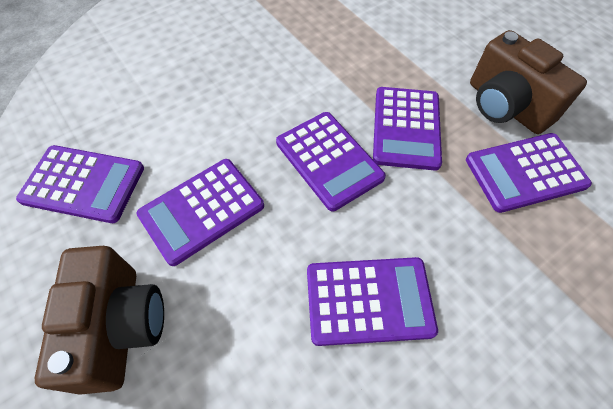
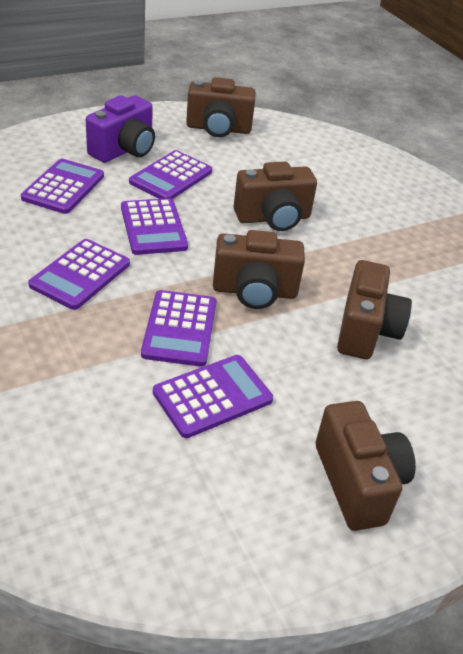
brown camera: [35,246,164,395] [470,30,587,134] = 2 -> [186,77,256,137] [213,230,305,309] [234,162,317,231] [316,401,416,531] [337,260,412,359] = 5
purple camera: none = 0 -> [86,95,155,163] = 1

